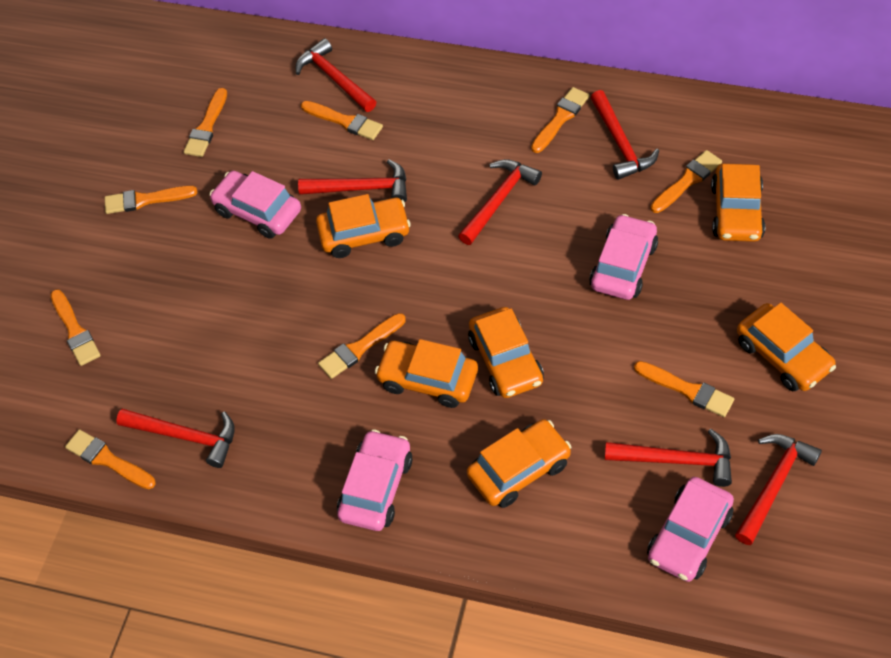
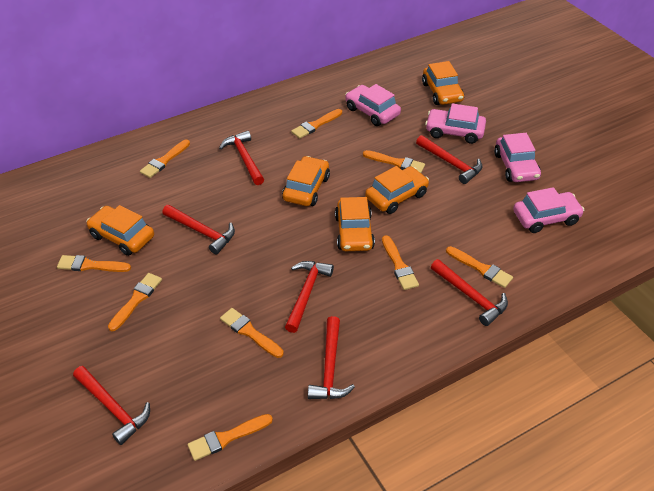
orange car: [316,194,411,258] [375,339,478,408] [467,419,572,508] [468,307,544,398] [711,164,765,242] [737,303,836,391] = 6 -> [86,205,154,256] [282,156,330,206] [335,197,375,251] [365,166,429,214] [422,61,464,105] = 5

